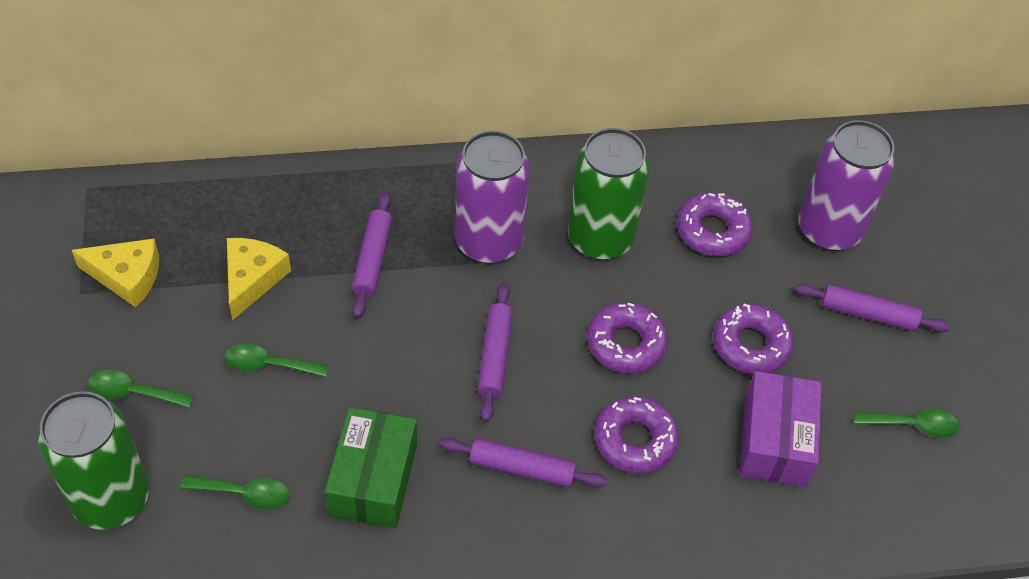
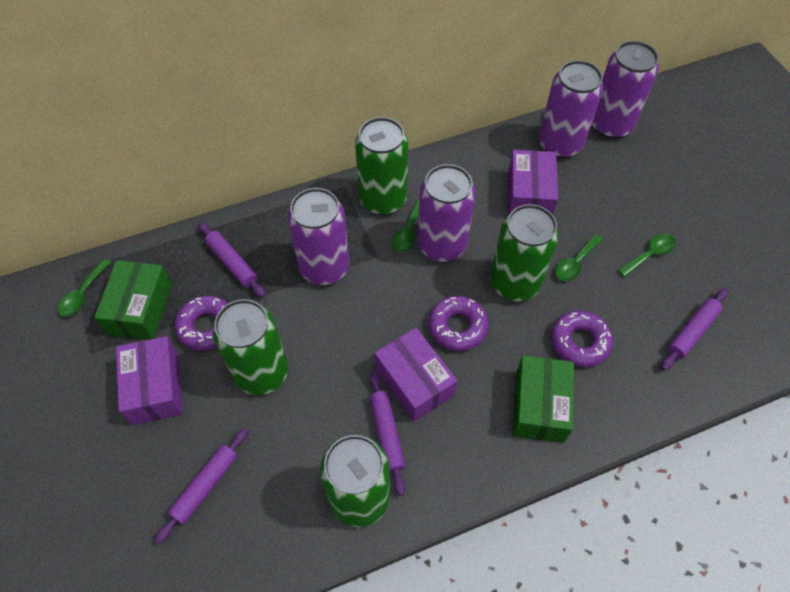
green box: [325,407,417,528] = 1 -> [94,260,172,340] [513,355,574,443] = 2
green can: [38,391,149,530] [568,128,650,260] = 2 -> [213,299,288,395] [320,435,390,527] [355,117,408,215] [490,204,559,301] = 4
purple box: [739,371,822,487] = 1 -> [116,336,183,425] [375,328,457,422] [508,150,558,215] = 3
purple can: [455,131,530,264] [799,120,895,251] = 2 -> [288,188,350,285] [418,164,476,262] [539,60,603,158] [592,41,659,139] = 4
purple donut: [587,302,668,374] [594,396,679,473] [677,193,753,257] [713,304,794,374] = 4 -> [174,295,228,351] [428,296,489,351] [551,310,613,367] = 3
yellow cheese: [72,239,159,307] [227,238,291,320] = 2 -> none = 0

